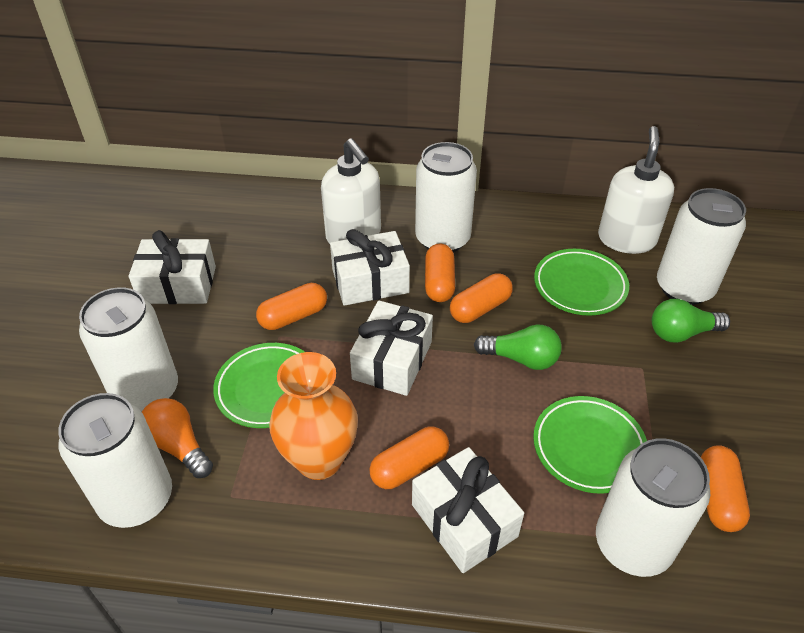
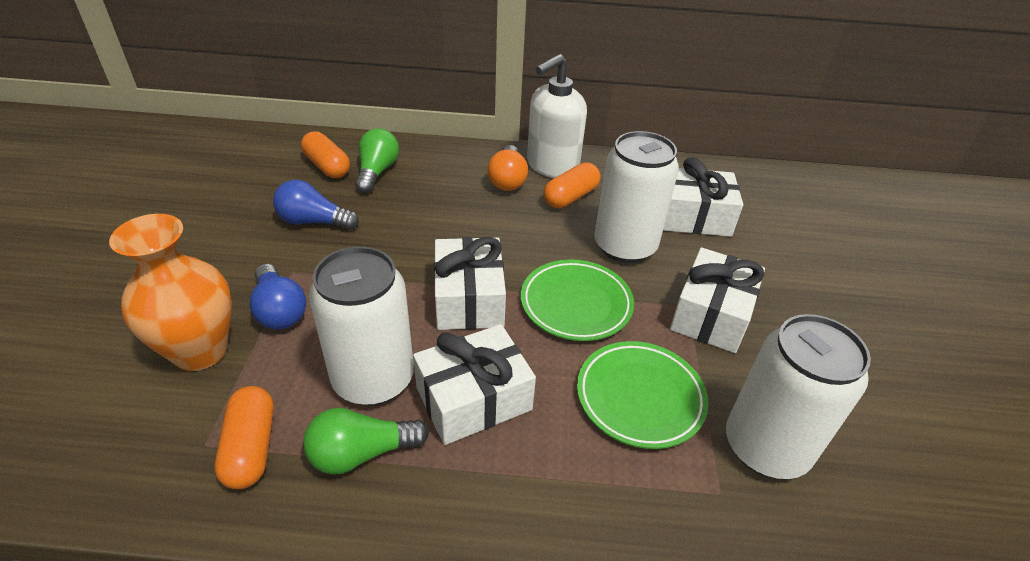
blue light bulb: none = 0 -> [249,264,306,330] [273,180,359,230] = 2
green plate: [213,343,305,428] [533,396,647,494] [534,249,629,316] = 3 -> [521,259,634,341] [577,341,708,449] = 2
orange capsule: [256,283,327,330] [369,427,449,489] [425,244,455,302] [450,273,513,323] [701,445,750,532] = 5 -> [215,386,274,489] [301,131,350,178] [543,162,601,209] = 3
white can: [58,393,172,528] [79,287,178,412] [415,142,477,252] [596,438,710,577] [657,188,746,305] = 5 -> [309,246,414,406] [594,131,679,263] [726,314,871,479] = 3
white soap dispenser: [321,139,381,244] [598,126,674,254] = 2 -> [527,54,587,178] = 1

